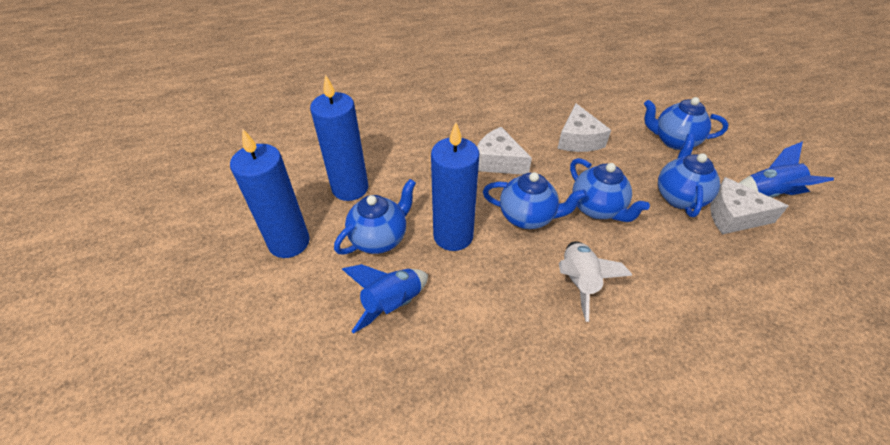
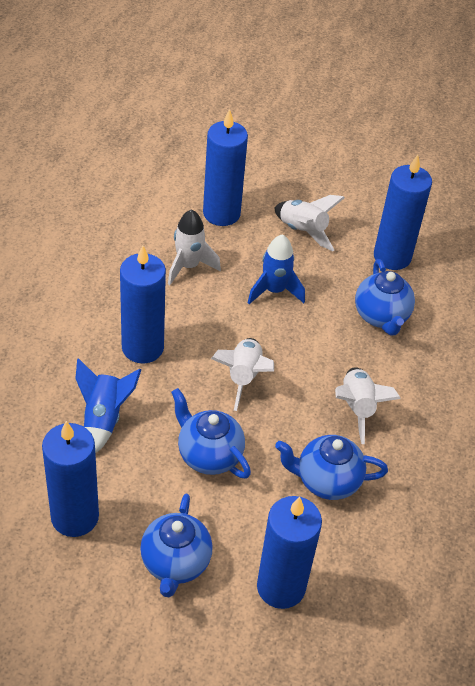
blue candle: [230,128,310,258] [310,74,368,201] [431,122,479,251] = 3 -> [42,421,99,537] [120,245,166,363] [203,109,248,226] [257,496,322,609] [374,155,432,270] = 5
blue teapot: [334,179,416,255] [483,172,587,229] [570,158,650,222] [644,97,729,150] [658,134,720,217] = 5 -> [140,494,213,597] [171,388,251,479] [275,435,388,500] [355,259,415,335] = 4
white cheese: [477,127,532,175] [557,103,611,152] [710,177,789,234] = 3 -> none = 0
white rocket: [559,241,632,322] = 1 -> [168,209,221,285] [211,338,274,411] [275,195,345,251] [335,367,401,444] = 4

